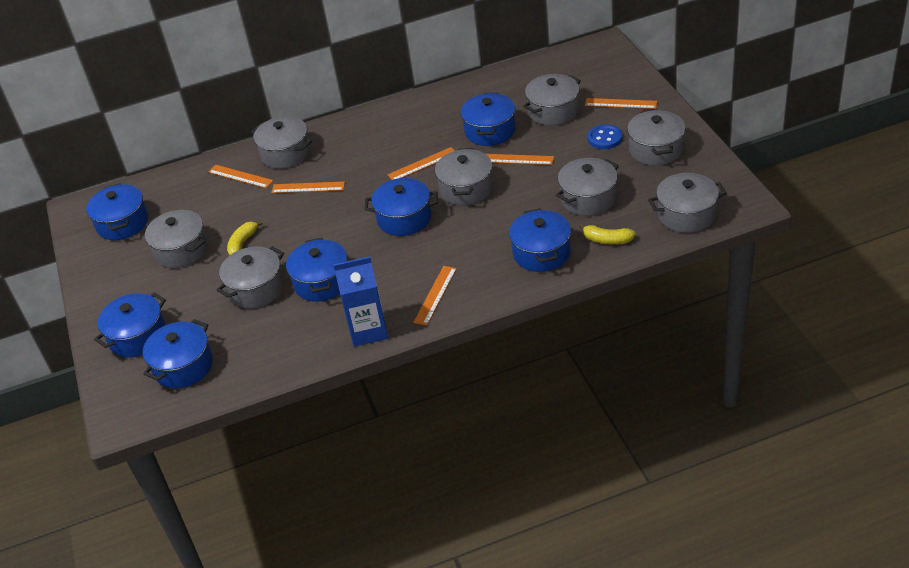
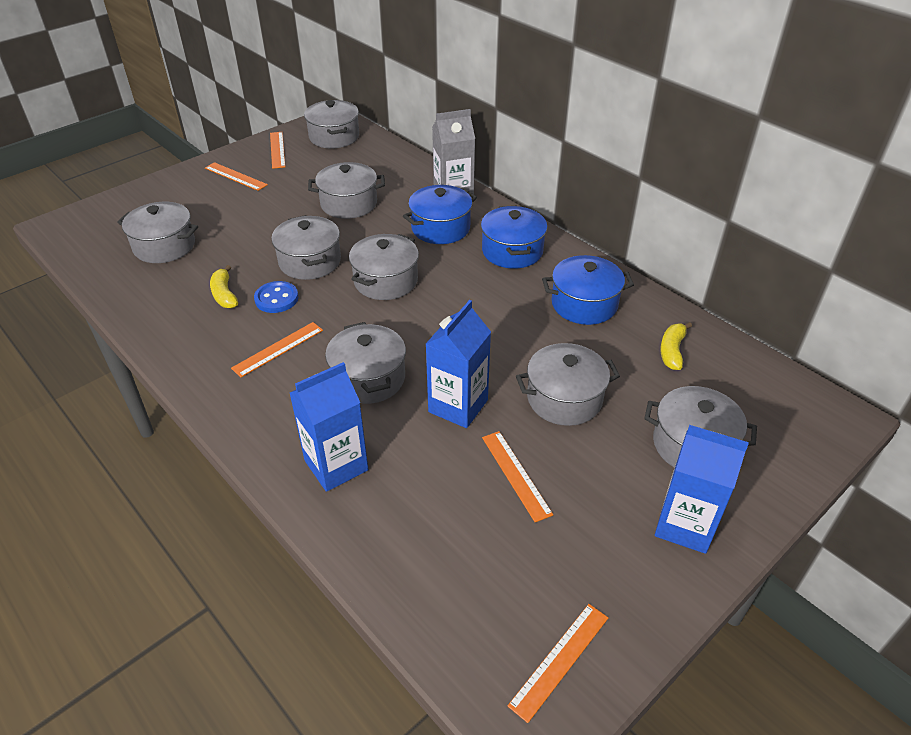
blue carton: [333,256,388,347] = 1 -> [290,362,368,492] [426,300,491,428] [655,425,749,554] = 3
blue pot: [86,183,148,240] [94,292,166,358] [143,319,213,388] [286,238,347,301] [365,178,437,236] [461,93,516,146] [509,208,571,272] = 7 -> [403,185,477,244] [481,206,548,269] [542,255,634,325] = 3
grey carton: none = 0 -> [432,109,475,199] = 1
orange ruler: [208,165,273,188] [271,181,345,193] [387,147,455,180] [413,266,457,326] [486,154,554,165] [585,98,657,109] = 6 -> [205,162,268,191] [231,322,323,378] [270,132,285,169] [482,431,553,522] [507,604,608,723] = 5

